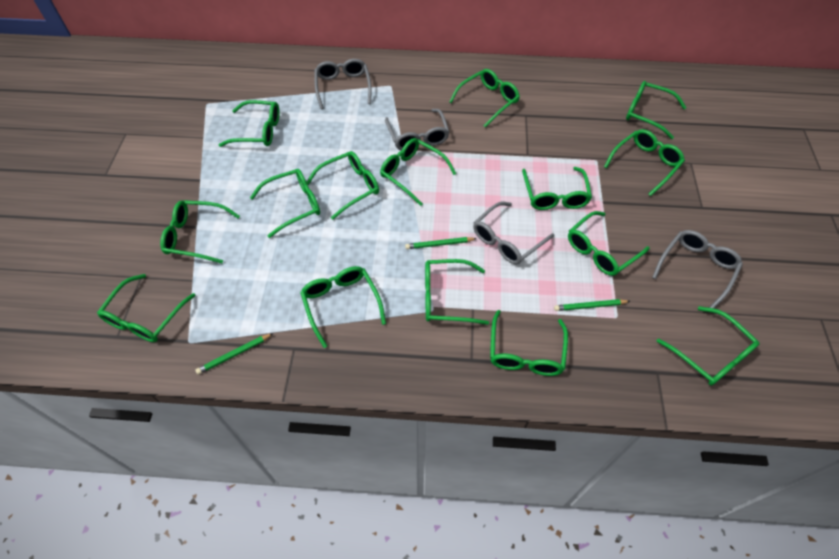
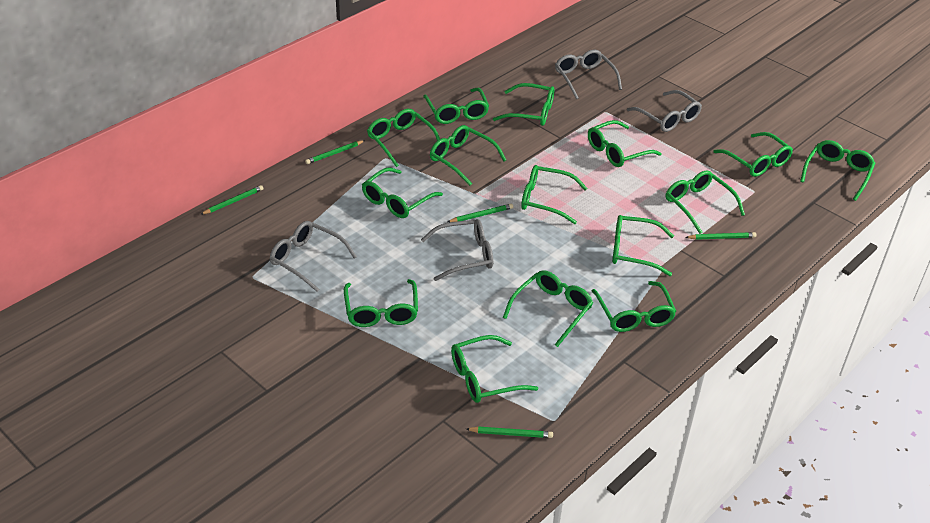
green pencil: [195,333,273,374] [405,237,477,249] [554,299,630,311] = 3 -> [200,185,264,215] [305,140,365,164] [448,203,513,222] [467,426,553,438] [685,232,756,240] = 5

